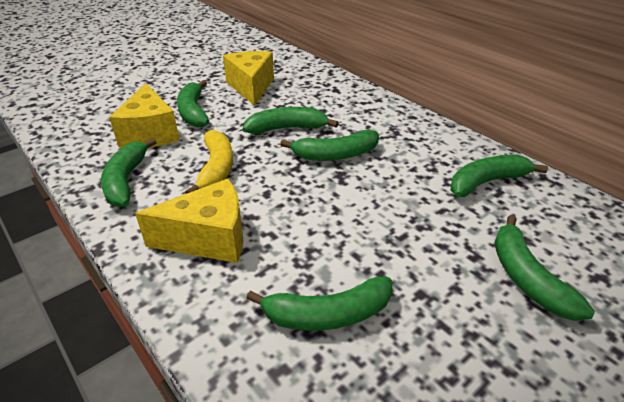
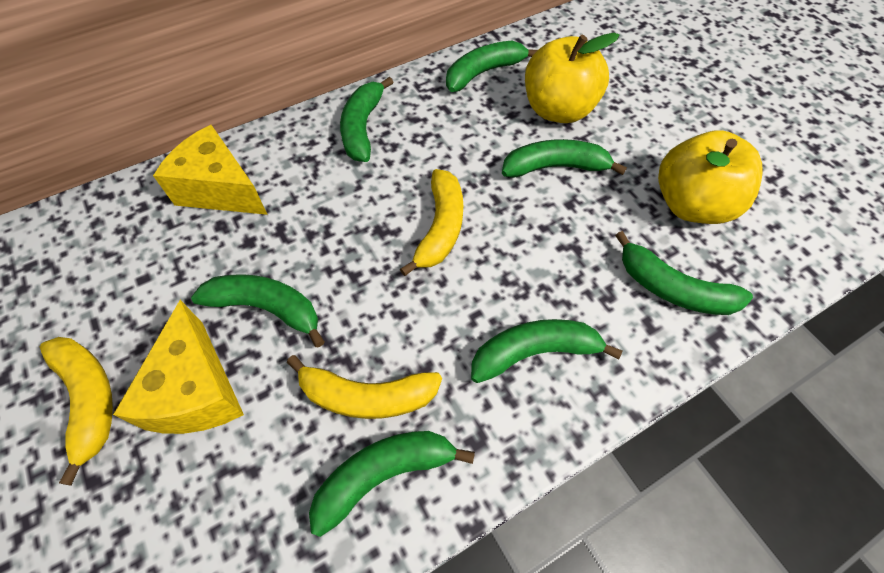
yellow apple: none = 0 -> [525,33,620,123] [658,130,763,224] = 2
yellow banana: [185,130,233,194] = 1 -> [40,337,113,486] [287,355,442,419] [400,169,463,276] = 3
yellow cheese: [109,83,180,148] [135,179,243,263] [223,51,274,106] = 3 -> [113,300,244,434] [153,125,268,215] = 2

